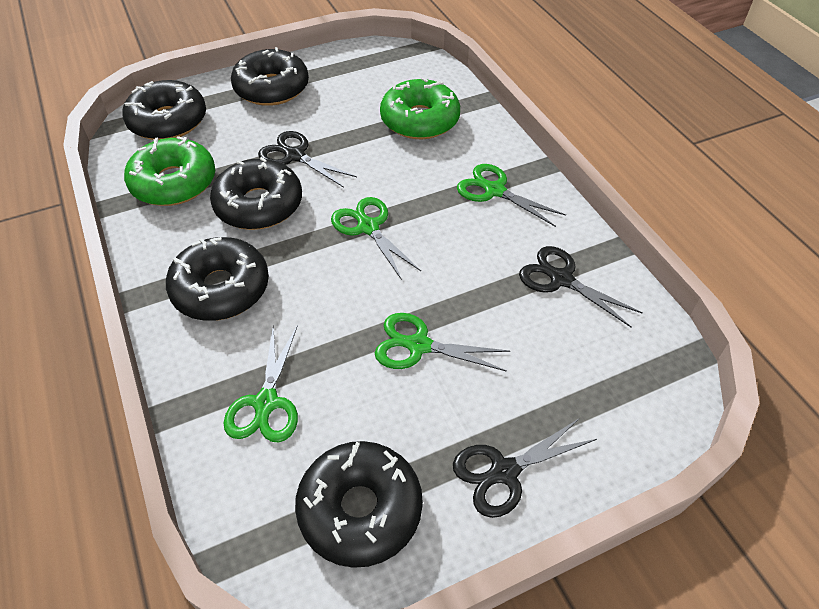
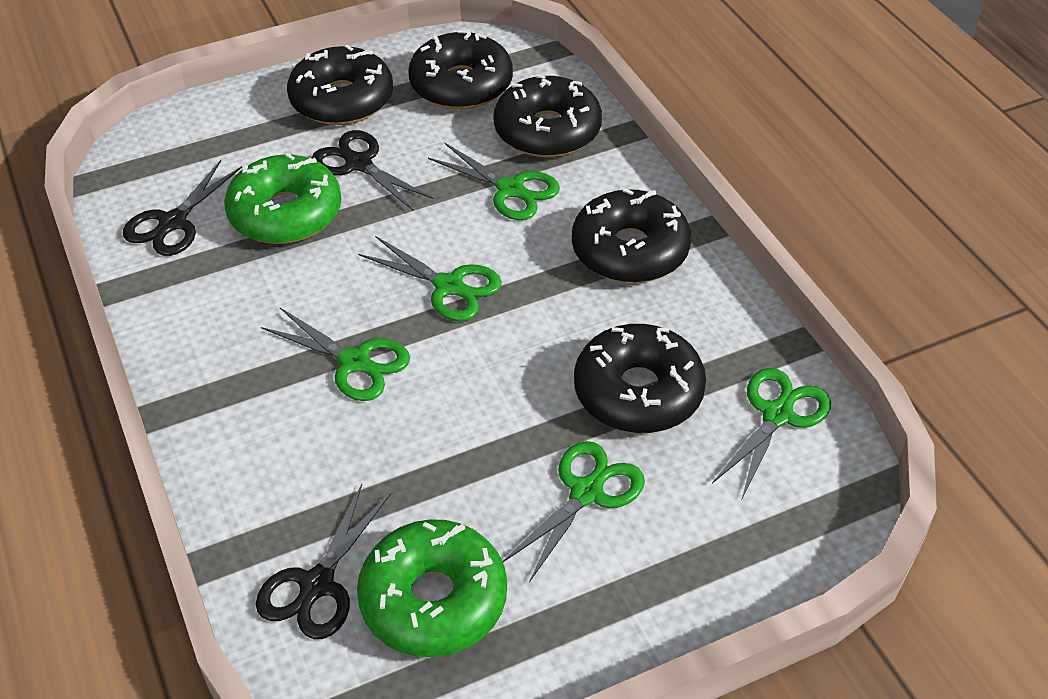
green scissors: [224,325,298,443] [331,197,421,280] [375,313,510,372] [457,164,566,227] = 4 -> [261,308,410,401] [358,236,502,321] [428,142,560,220] [502,441,645,582] [712,368,831,498] = 5

